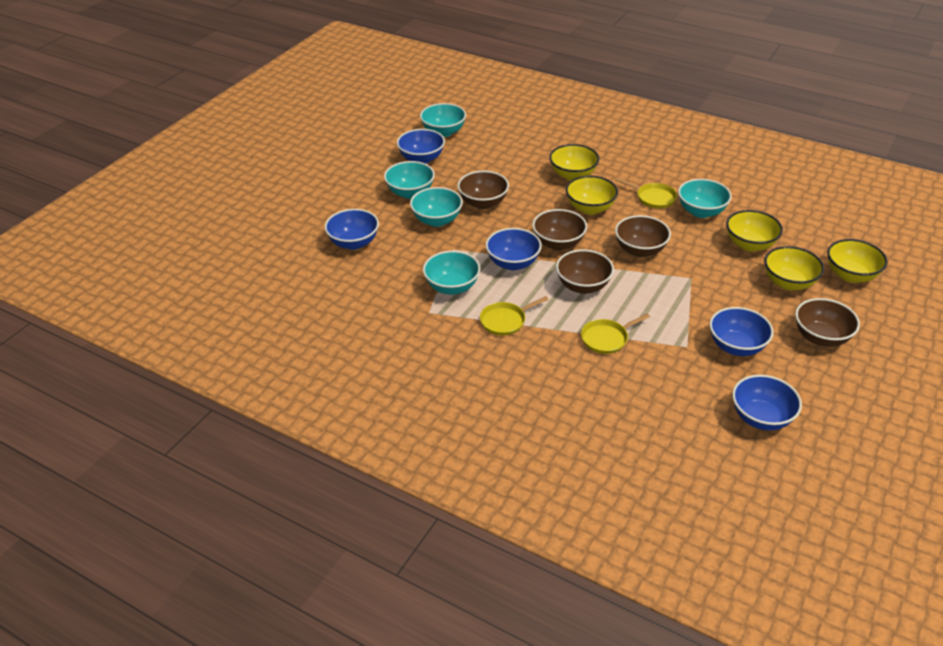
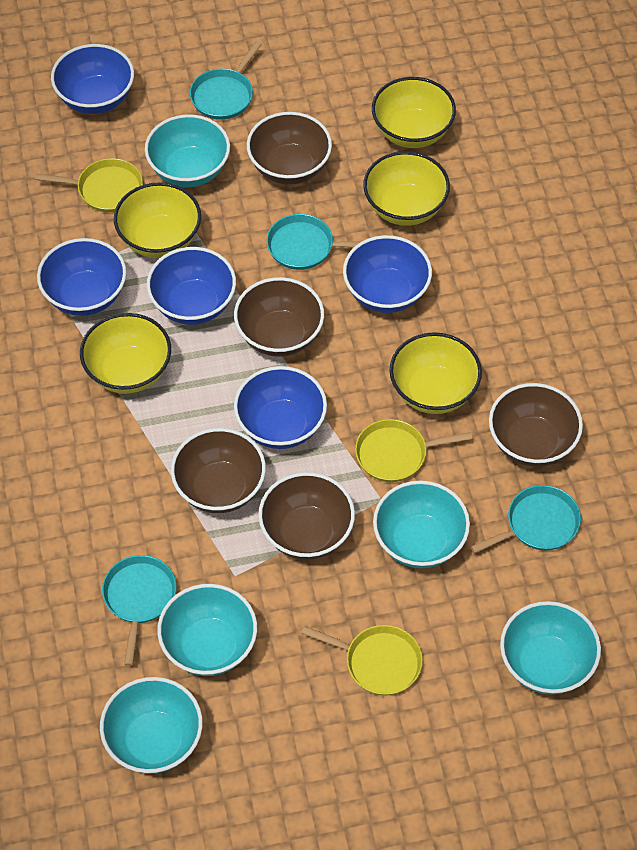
turquoise pan: none = 0 -> [102,555,177,666] [190,41,262,120] [266,214,360,270] [471,485,581,553] = 4

